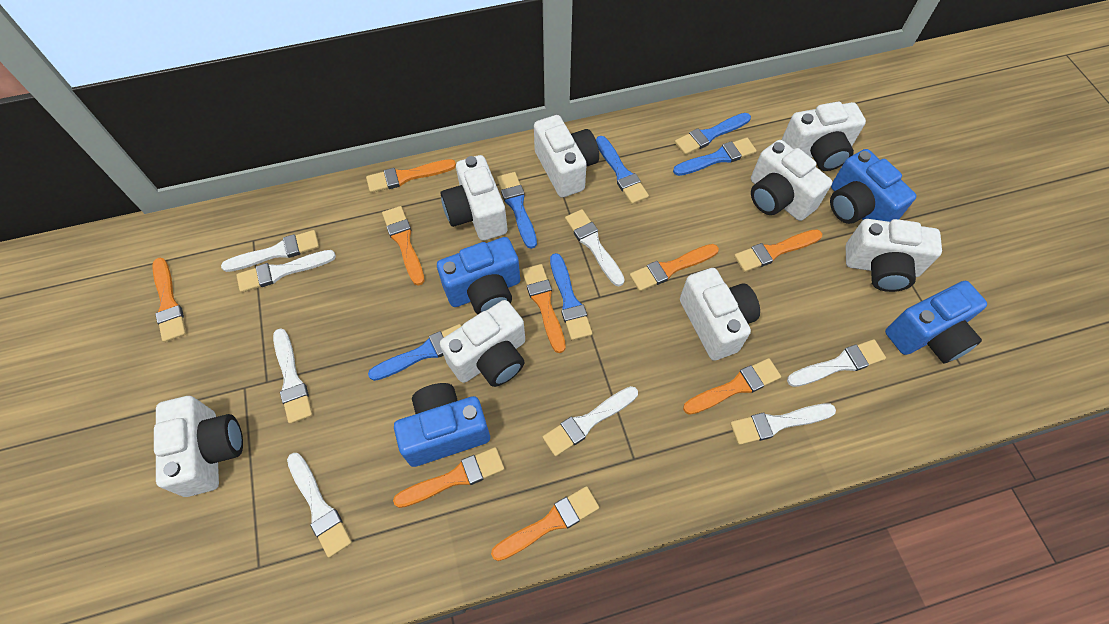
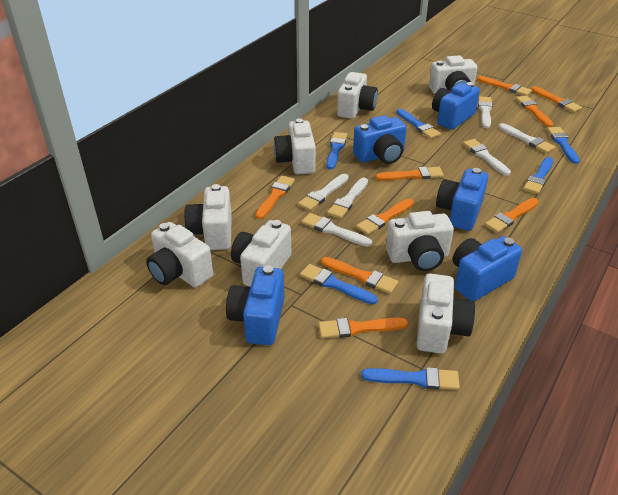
blue camera: [394,383,490,467] [437,237,520,314] [830,149,916,224] [885,281,987,363] = 4 -> [226,266,285,345] [353,115,407,164] [432,82,480,130] [436,168,488,231] [453,236,522,301] = 5
white brush: [221,230,319,272] [236,250,336,293] [273,328,313,424] [287,453,352,558] [542,386,638,457] [565,209,625,287] [730,403,836,445] [787,339,886,387] = 8 -> [298,174,349,211] [302,213,372,247] [327,178,368,219] [463,139,511,176] [478,96,493,128] [498,123,555,153] = 6

